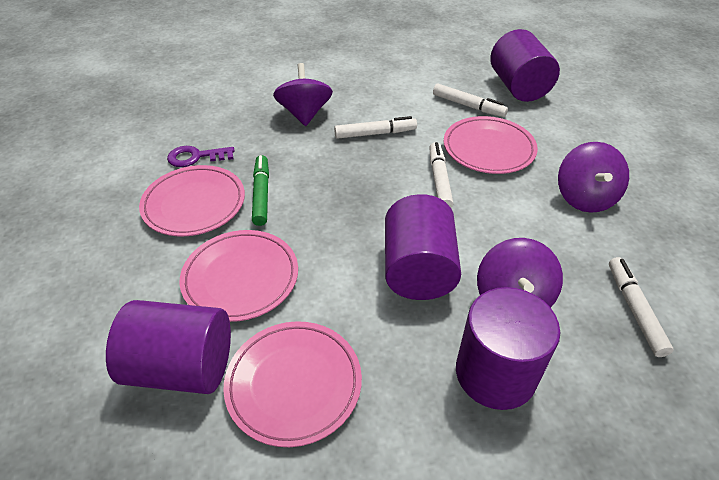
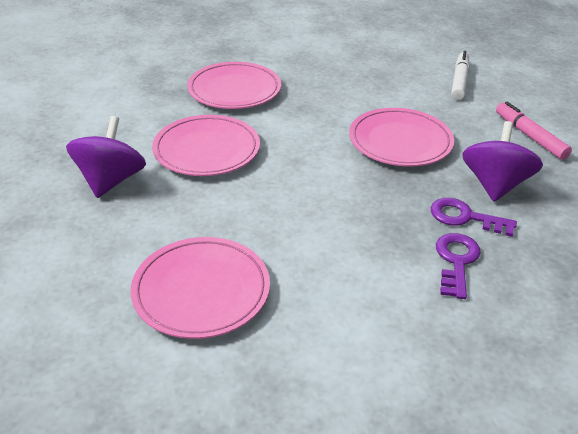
green marker: [252,155,269,226] = 1 -> none = 0
pink marker: none = 0 -> [496,102,572,160] = 1
purple cylinder: [106,300,231,394] [385,194,461,300] [456,287,560,410] [490,29,560,102] = 4 -> none = 0
purple key: [167,146,235,167] = 1 -> [431,198,517,237] [436,233,481,299] = 2
purple spinning top: [273,63,333,126] [477,238,563,308] [558,142,629,213] = 3 -> [66,116,146,198] [462,121,543,202] = 2
white marker: [334,116,417,139] [429,142,453,207] [433,83,508,117] [609,257,674,357] = 4 -> [451,51,470,100] = 1

